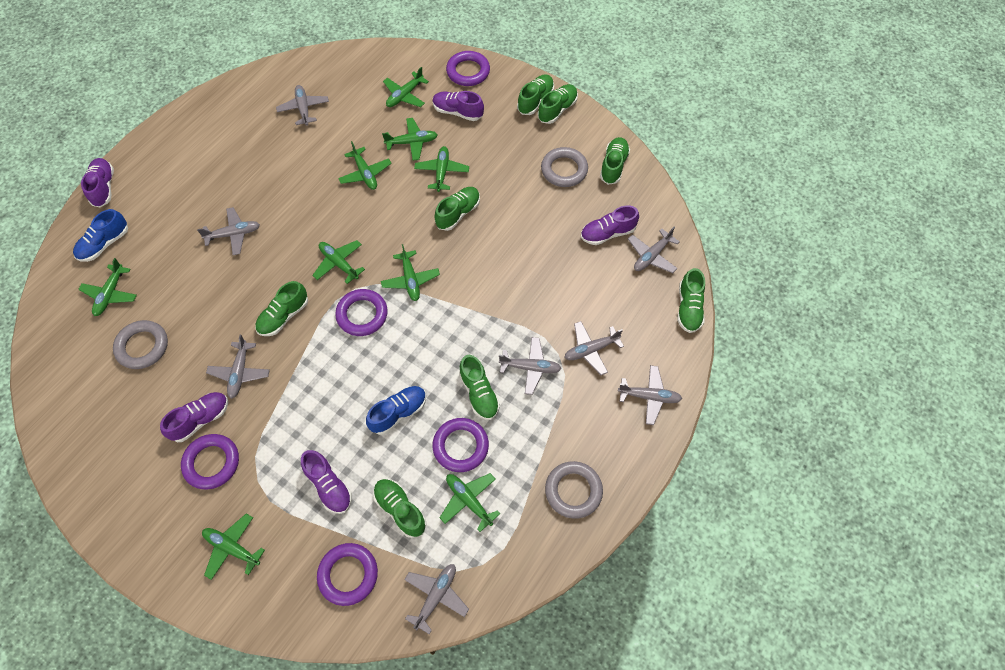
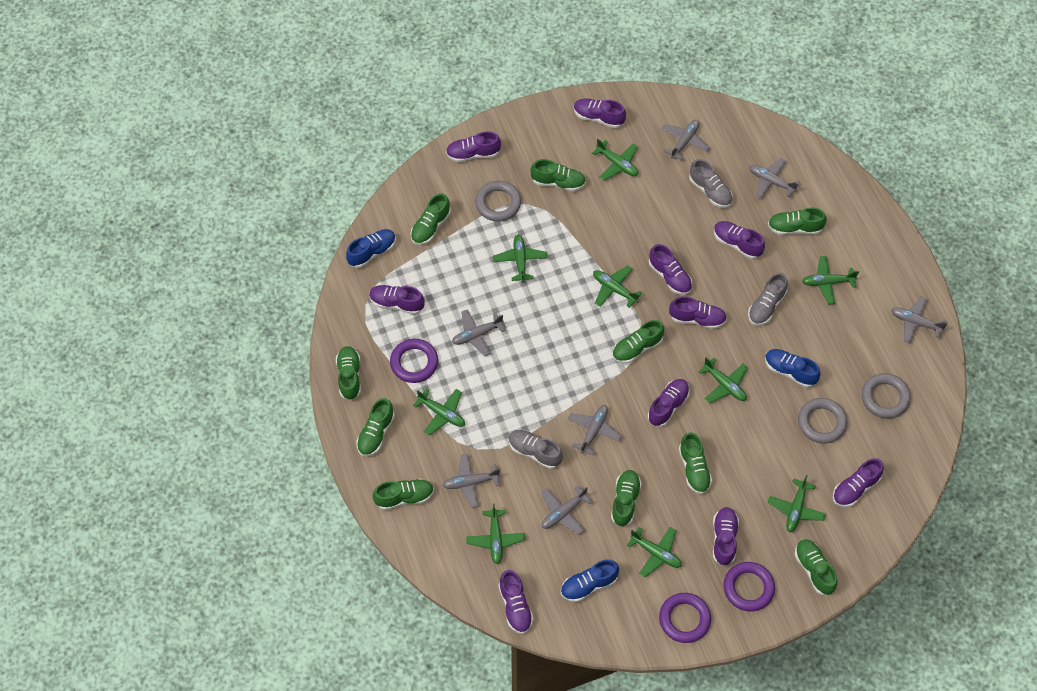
blue shoe: [73,209,128,262] [366,386,426,435] = 2 -> [346,229,396,268] [561,559,619,602] [765,349,821,387] = 3
green shoe: [255,281,308,336] [373,479,426,538] [434,187,480,231] [459,355,500,420] [517,74,554,115] [538,84,578,124] [600,137,630,185] [677,268,705,333] = 8 -> [336,346,361,400] [356,398,395,456] [373,478,434,510] [410,193,451,245] [530,159,586,191] [611,470,642,527] [612,320,664,363] [679,432,712,494] [768,208,827,235] [795,539,837,595] = 10
grey plane: [197,207,260,255] [206,335,270,399] [276,85,329,126] [404,564,469,634] [499,337,562,395] [564,321,624,375] [618,365,682,425] [628,227,680,273] = 8 -> [443,454,500,508] [452,309,506,357] [541,485,593,535] [567,405,622,455] [661,120,710,161] [749,158,799,199] [891,296,947,344] = 7
grey shoe: none = 0 -> [509,430,563,469] [689,159,733,208] [748,273,788,325] = 3
purple ring: [181,434,239,489] [317,543,378,606] [335,289,388,336] [432,418,489,472] [446,51,490,86] = 5 -> [390,339,438,383] [659,593,711,643] [723,562,775,611] = 3
purple shoe: [81,158,114,207] [160,392,228,442] [301,450,352,514] [432,91,484,121] [581,205,639,245] = 5 -> [369,285,425,315] [446,131,501,162] [499,570,534,634] [574,98,626,128] [648,379,690,427] [649,244,692,295] [669,296,727,329] [713,507,739,566] [714,221,765,259] [833,458,884,507] = 10

